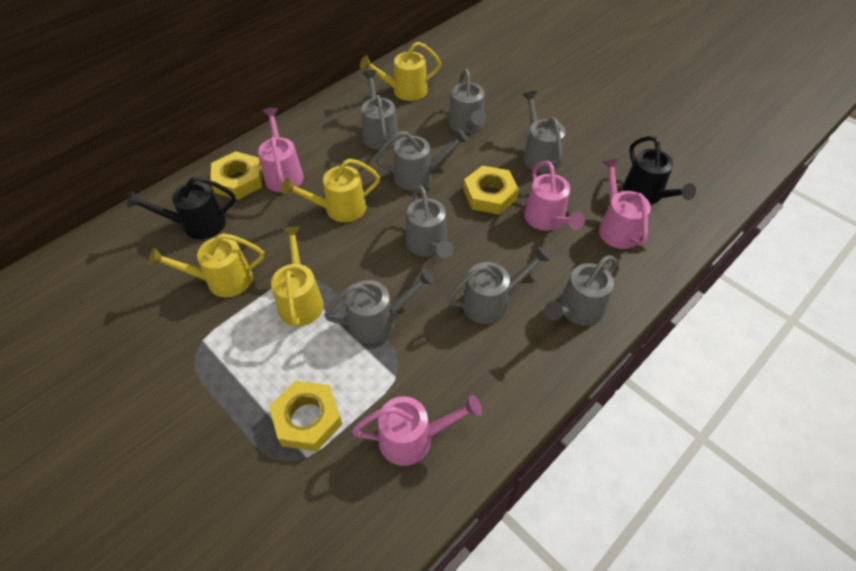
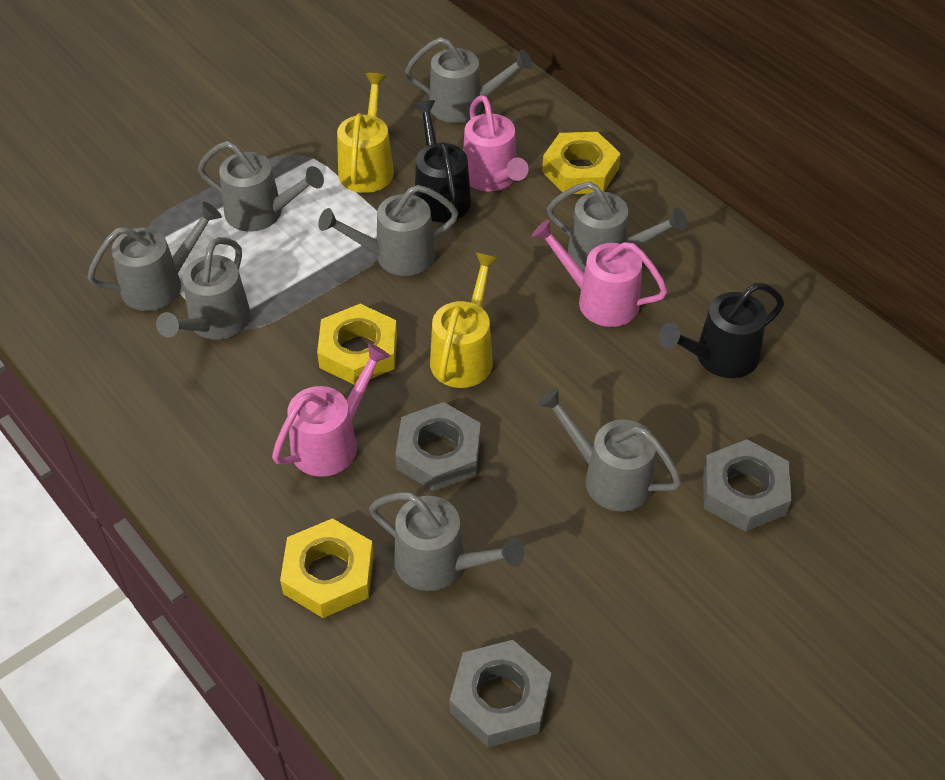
grey nut: none = 0 -> [395,402,481,491] [449,640,551,747] [703,439,791,532] = 3
pink watering can: [258,108,304,192] [352,395,482,466] [524,161,585,231] [599,158,651,249] = 4 -> [272,343,390,477] [463,95,529,191] [532,220,667,327] = 3
yellow watering can: [149,233,265,297] [271,226,324,328] [281,158,380,222] [360,42,441,101] = 4 -> [337,73,394,193] [430,253,499,388] = 2

